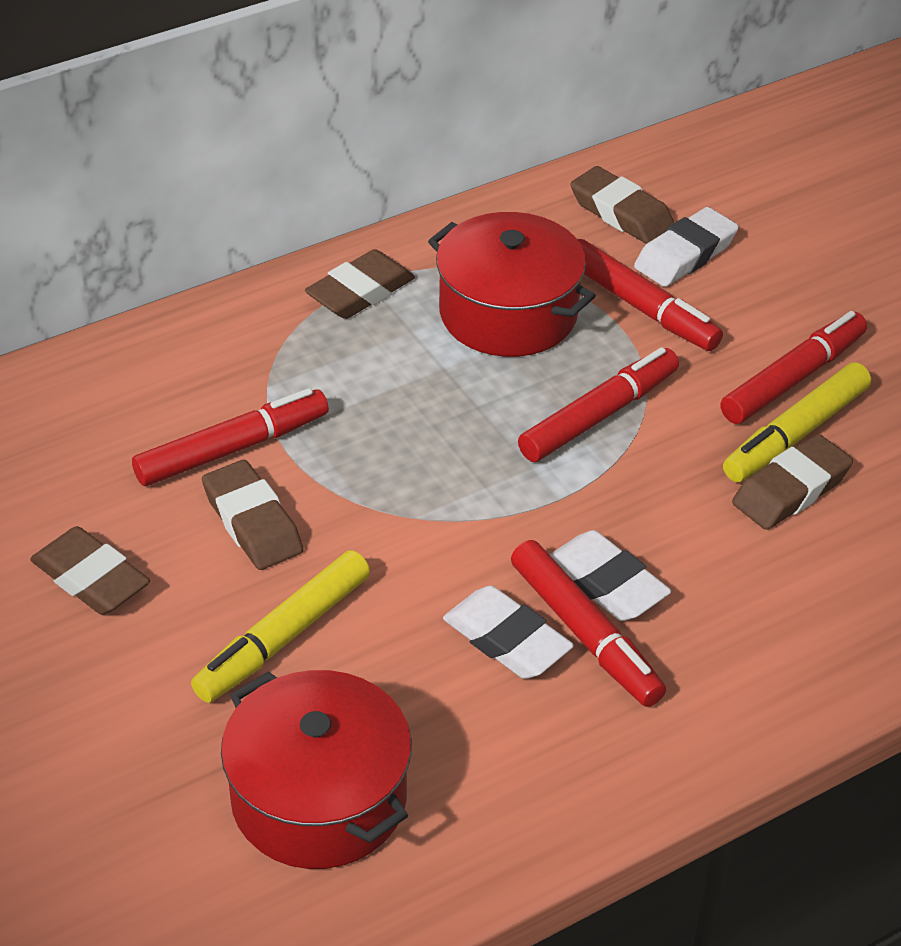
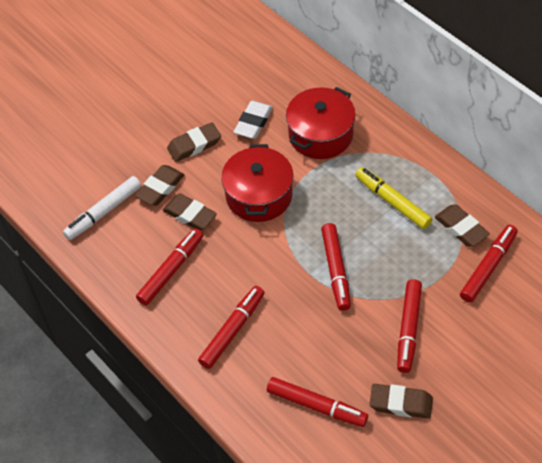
red marker: [132,388,329,486] [511,540,666,707] [518,347,679,462] [577,239,723,351] [720,311,867,424] = 5 -> [136,228,203,305] [198,286,265,369] [267,377,368,427] [321,223,351,311] [397,279,422,373] [460,225,518,303] = 6
white eraser: [443,586,574,679] [549,530,671,621] [634,207,739,287] = 3 -> [234,101,273,139] = 1
white marker: none = 0 -> [63,176,141,240] = 1
yellow marker: [191,550,370,703] [723,362,871,482] = 2 -> [355,167,433,229] = 1

